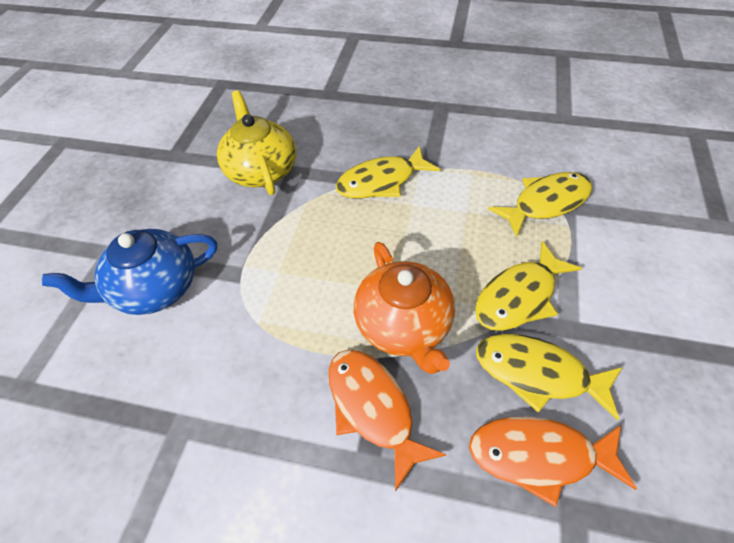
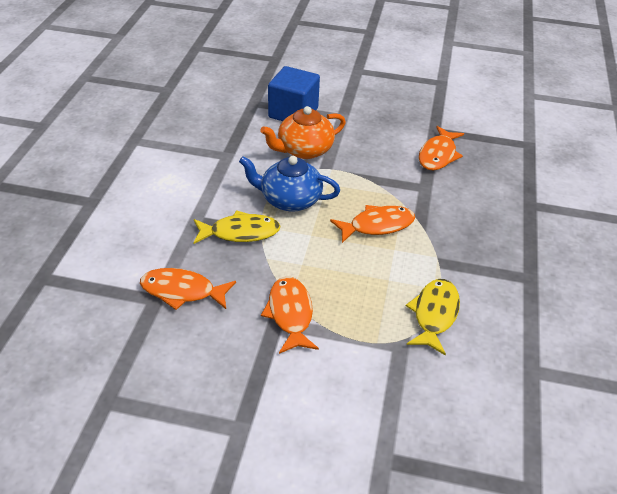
blue cube: none = 0 -> [268,66,320,121] = 1
orange fish: [329,350,446,492] [469,416,637,507] = 2 -> [140,268,236,310] [261,276,319,354] [330,205,415,243] [419,126,464,171] = 4
yellow fish: [336,146,440,198] [475,241,582,331] [476,334,623,420] [488,172,592,237] = 4 -> [193,210,280,244] [406,279,460,355] = 2
yellow teapot: [217,90,296,195] = 1 -> none = 0

